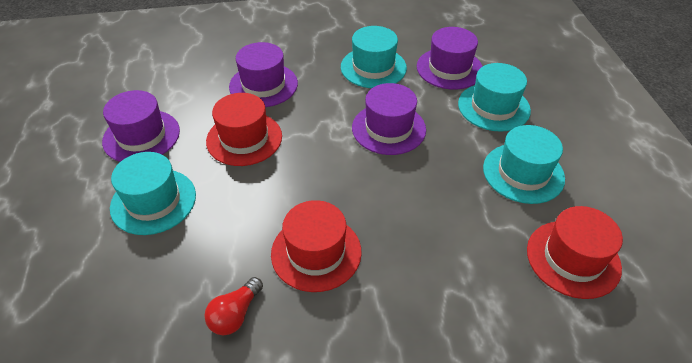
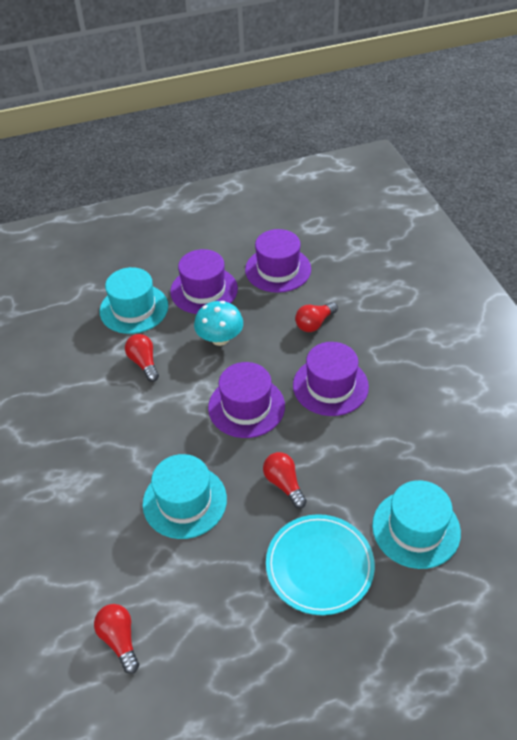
red hat: [206,93,282,166] [271,200,362,292] [527,206,623,299] = 3 -> none = 0
red light bulb: [204,277,263,335] = 1 -> [94,604,139,674] [125,334,159,382] [263,452,307,508] [295,302,338,332] = 4
turquoise hat: [110,152,196,235] [341,26,407,88] [458,63,531,132] [483,125,565,204] = 4 -> [100,267,168,334] [143,454,227,539] [372,480,461,569] = 3
turquoise mushroom: none = 0 -> [194,301,243,346] = 1
turquoise plate: none = 0 -> [266,514,375,615] = 1

